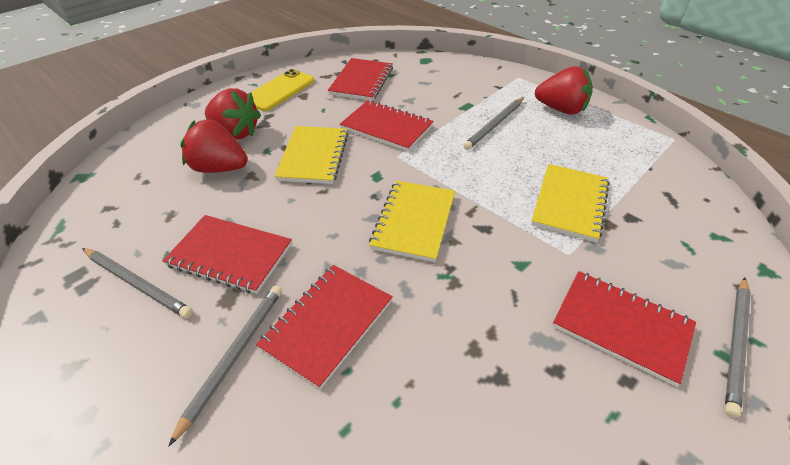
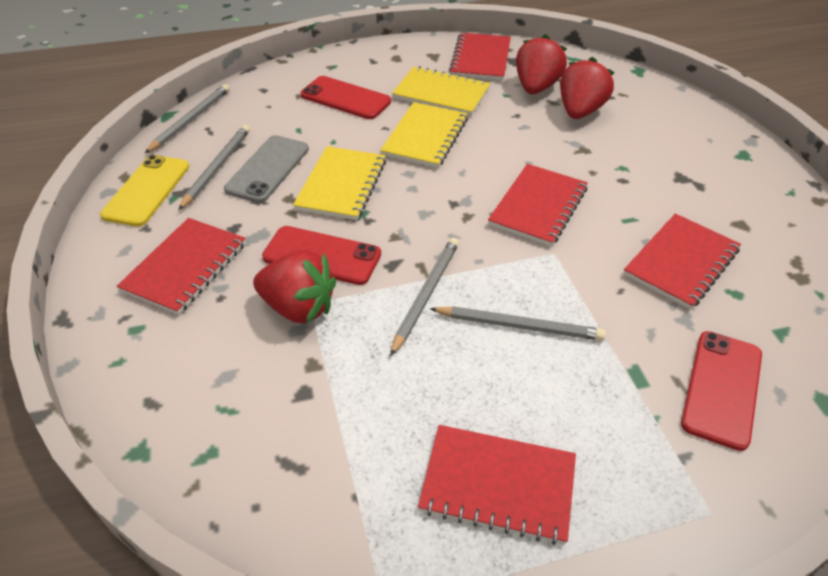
grey phone: none = 0 -> [224,135,309,203] = 1
red phone: none = 0 -> [262,226,381,285] [300,76,391,119] [681,331,762,451] = 3

